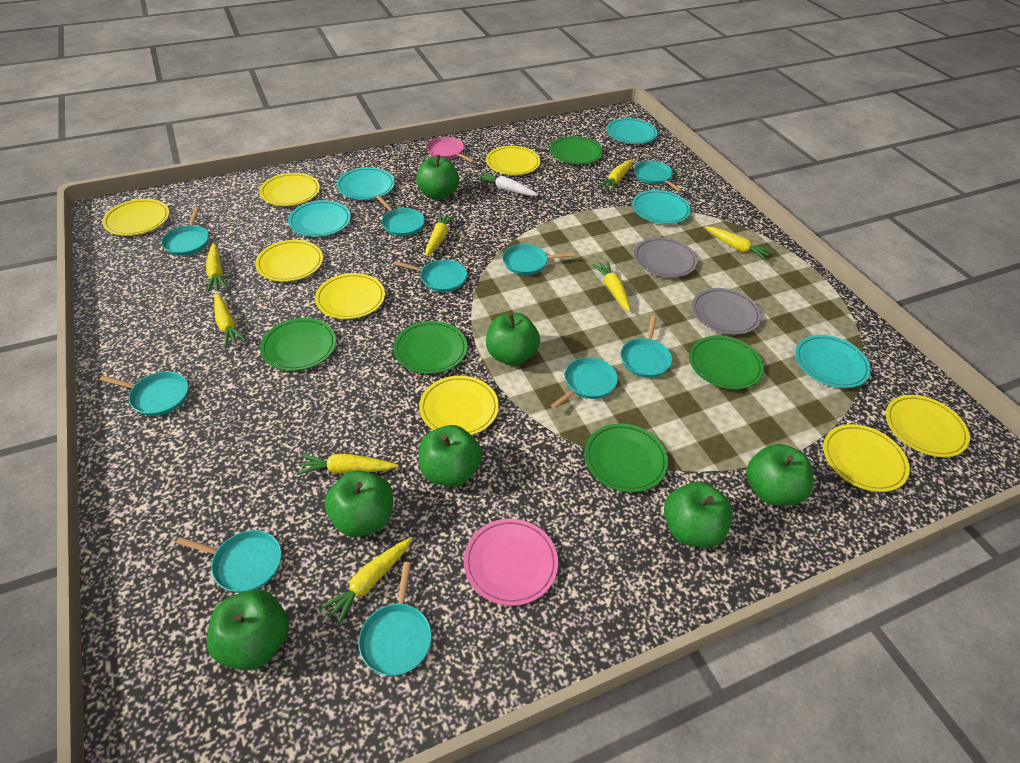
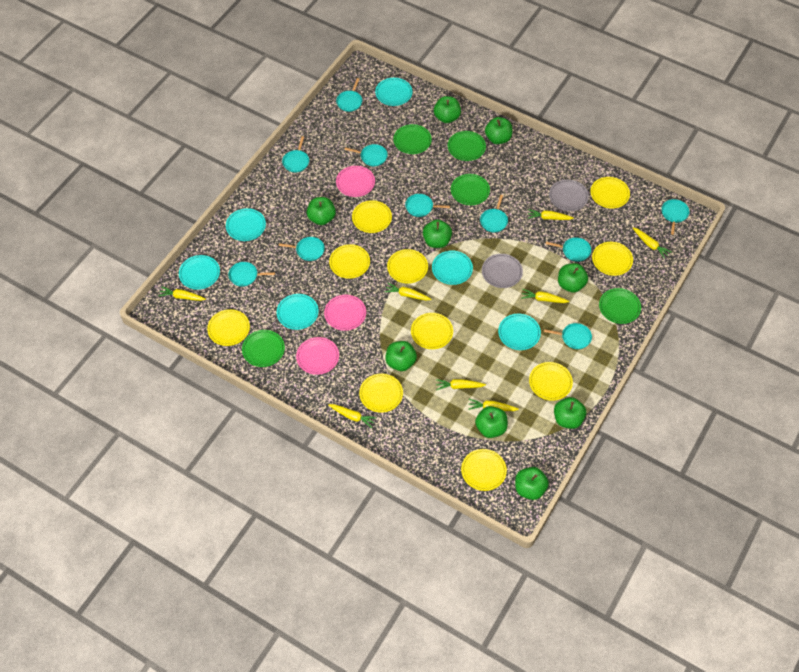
green apple: [207,589,289,670] [325,470,393,537] [416,155,459,200] [419,425,482,487] [486,313,540,366] [664,482,733,548] [746,444,813,506] = 7 -> [307,197,336,225] [386,341,417,371] [423,219,452,248] [434,96,461,123] [475,406,508,438] [485,117,513,144] [515,467,549,500] [554,397,586,429] [558,263,588,292] = 9
pink pan: [426,137,474,163] = 1 -> none = 0
pink plate: [464,519,558,606] = 1 -> [296,337,339,375] [324,295,366,331] [336,166,375,197] = 3
turquoise plate: [288,200,351,237] [336,167,395,200] [607,118,658,144] [632,190,691,224] [795,335,871,388] = 5 -> [179,255,220,290] [226,208,266,241] [277,294,319,330] [375,78,413,106] [432,250,473,285] [498,314,541,350] = 6
white carrot: [476,172,538,196] = 1 -> none = 0
yellow plate: [102,199,169,236] [255,240,323,282] [259,173,320,206] [315,273,385,319] [419,376,499,435] [486,146,540,175] [823,424,910,492] [886,395,970,457] = 8 -> [207,309,250,346] [329,244,370,279] [352,200,392,233] [359,374,403,413] [387,249,428,283] [411,313,453,349] [461,449,507,491] [529,362,573,401] [590,177,630,208] [592,242,633,276] = 10

